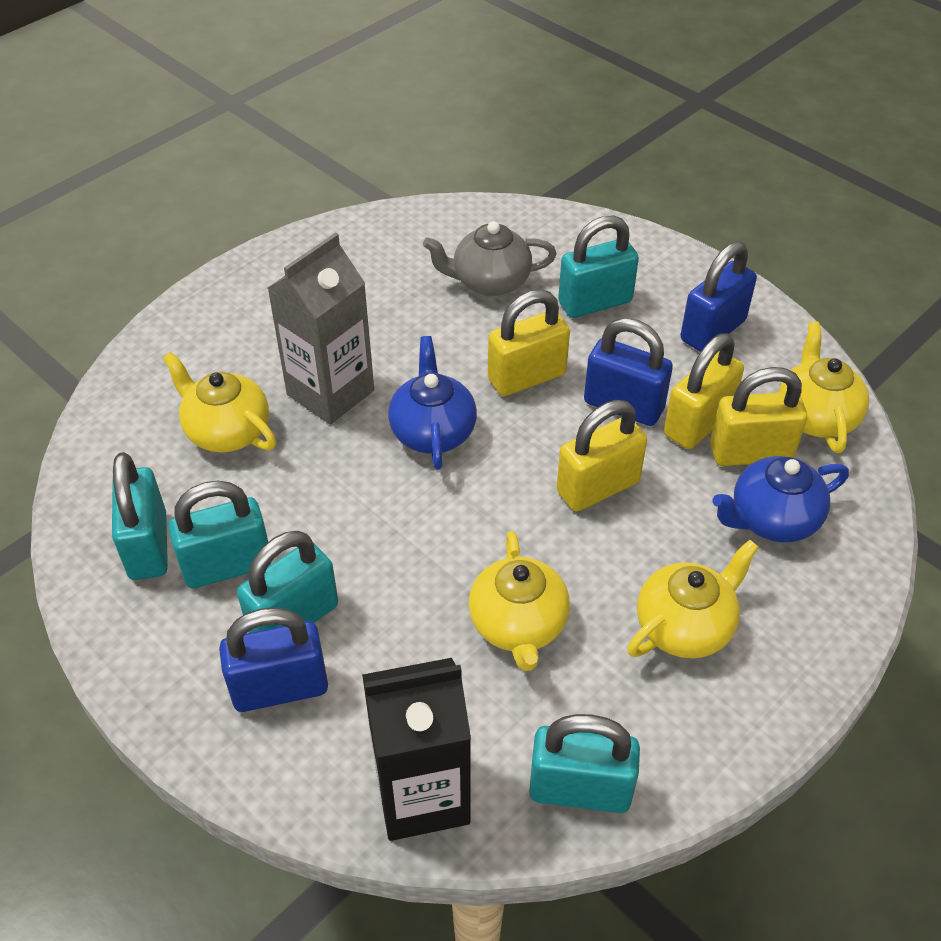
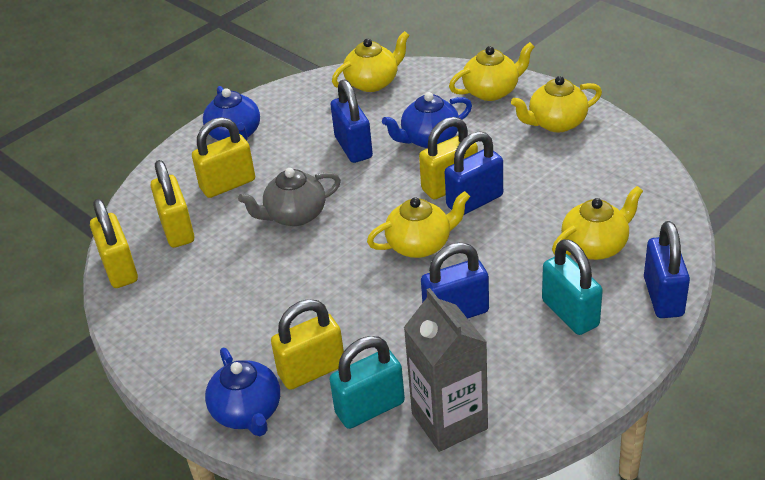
black carton: [362,658,471,841] = 1 -> none = 0
blue padlock: [219,607,328,712] [584,318,673,426] [681,241,757,352] = 3 -> [331,79,373,163] [421,242,489,319] [445,131,503,215] [644,221,690,318] = 4
blue teapot: [388,336,477,470] [713,456,849,542] = 2 -> [203,86,260,141] [205,348,280,436] [382,92,472,148] = 3
turquoise padlock: [112,452,168,580] [168,480,271,588] [237,531,338,633] [529,714,640,813] [558,215,639,318] = 5 -> [330,336,405,429] [542,239,603,335] = 2
yellow padlock: [488,289,570,396] [557,400,647,512] [664,333,744,449] [710,367,807,466] = 4 -> [90,199,138,288] [151,160,194,248] [192,117,255,198] [271,299,344,390] [419,117,478,200] = 5
yellow teapot: [163,352,276,453] [469,531,570,671] [627,540,759,658] [779,322,869,453] = 4 -> [332,31,410,92] [367,191,470,258] [449,42,535,101] [511,76,602,133] [552,186,643,260] = 5

